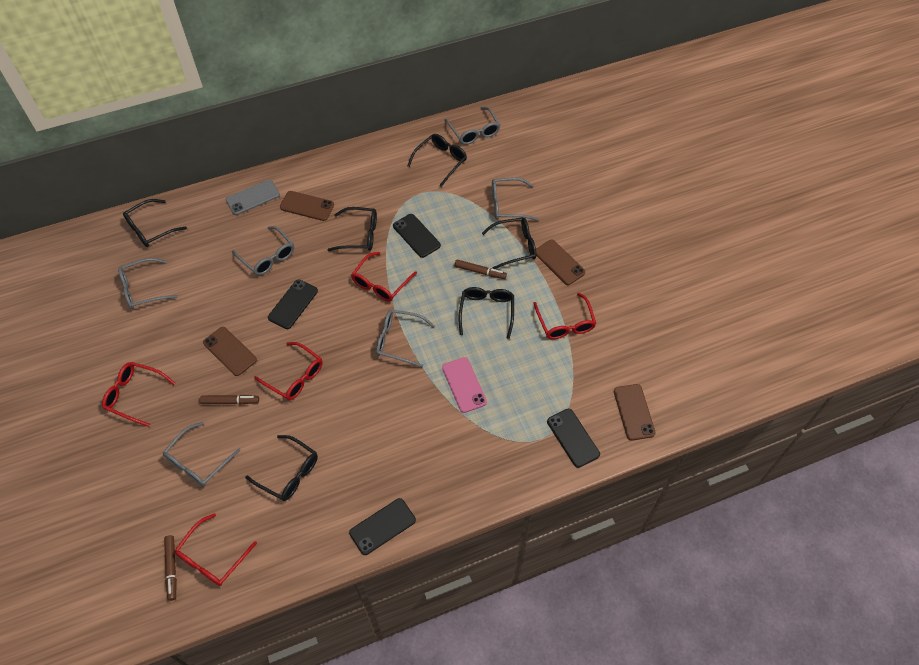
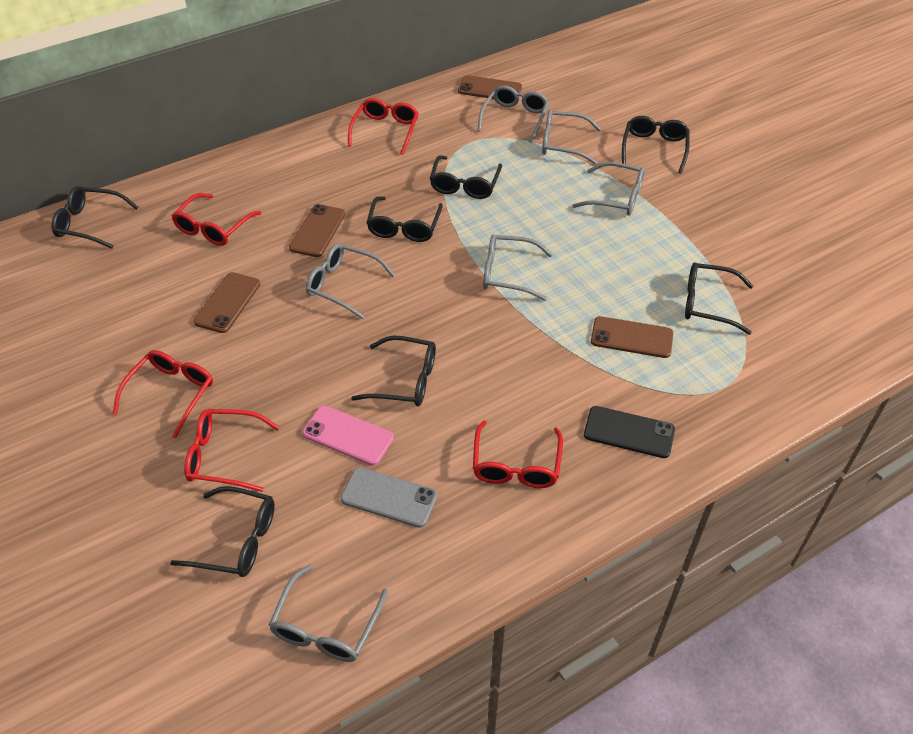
black glasses: [123,199,187,247] [245,435,318,501] [328,207,377,251] [407,134,467,187] [458,287,514,339] [482,218,536,269] = 6 -> [51,186,138,249] [170,486,275,577] [351,336,436,407] [366,196,443,242] [430,155,502,199] [622,116,690,173] [685,263,753,335] = 7
black phone: [268,280,318,329] [349,498,416,555] [393,214,441,258] [547,409,600,468] = 4 -> [584,406,675,458] = 1
brown marker: [164,535,177,601] [200,395,259,404] [455,259,507,279] = 3 -> none = 0

